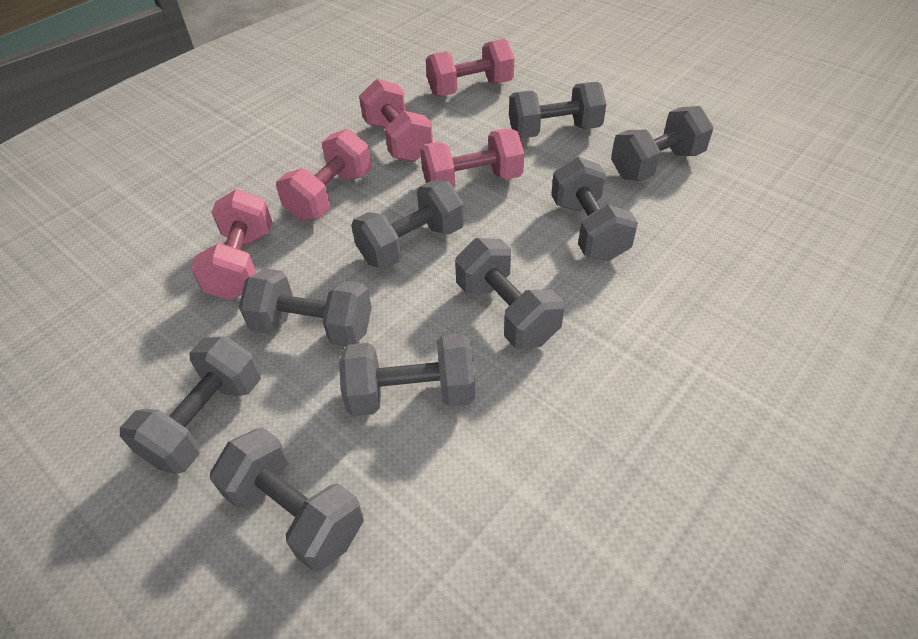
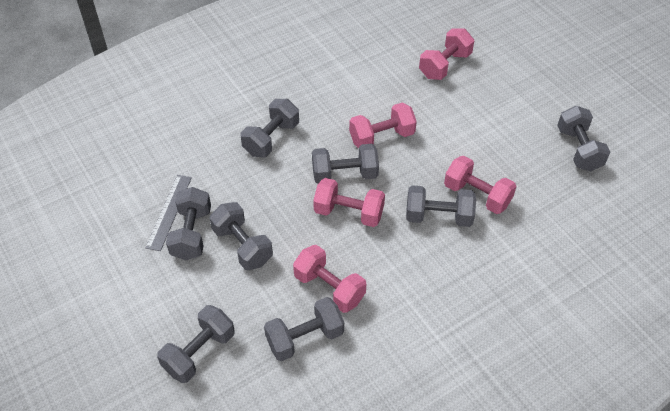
grey dumbbell: [120,336,261,474] [210,427,364,572] [239,268,372,347] [339,334,475,416] [351,180,464,269] [455,238,564,349] [509,82,606,138] [551,157,638,261] [611,106,714,181] = 9 -> [157,305,235,383] [166,187,211,260] [210,202,273,270] [241,99,299,157] [264,297,344,361] [312,144,379,184] [406,185,476,227] [557,106,610,171] = 8
grey ruler: none = 0 -> [145,175,192,251] = 1

